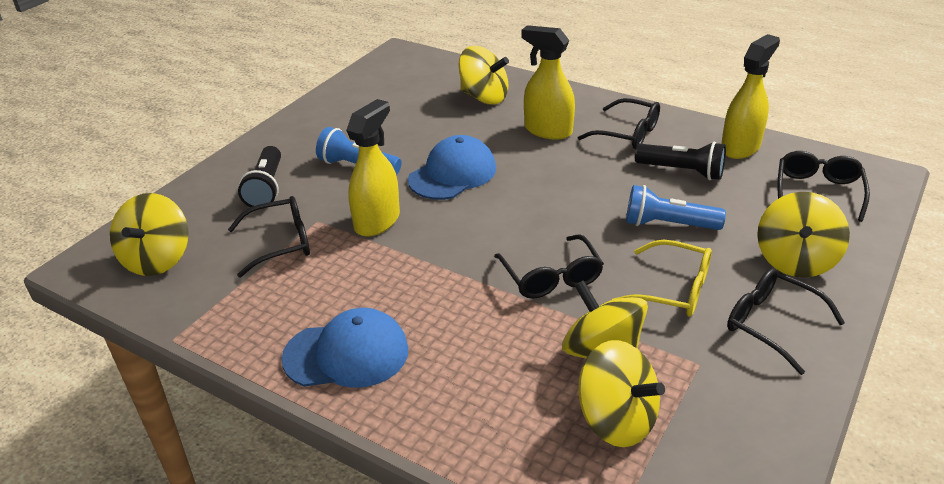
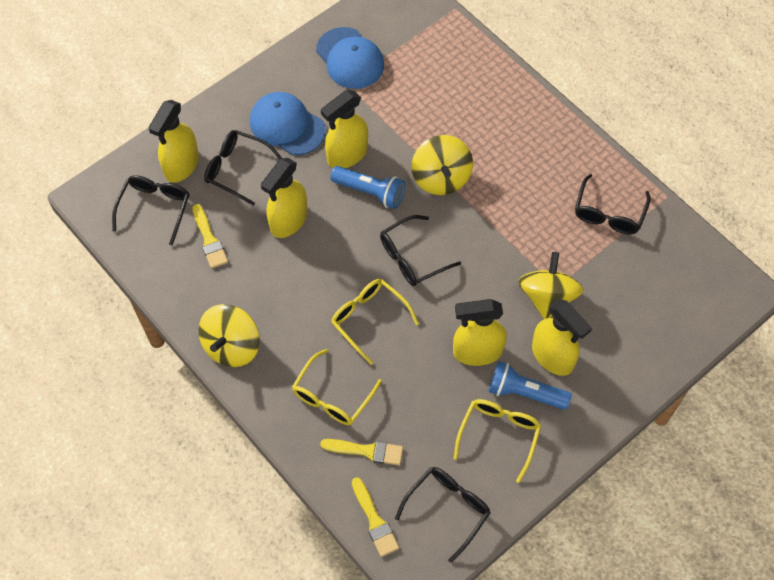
black flashlight: [238,146,281,209] [635,142,726,180] = 2 -> none = 0
yellow brush: none = 0 -> [192,204,228,269] [320,439,403,465] [352,477,399,557] = 3
yellow glasses: [612,240,712,317] = 1 -> [292,349,382,425] [331,279,419,365] [454,399,541,483] = 3
yellow spinning top: [110,193,189,276] [458,46,509,105] [562,280,648,358] [578,340,665,447] [757,192,850,278] = 5 -> [198,304,260,367] [412,135,473,195] [518,252,584,319] = 3
yellow spray bottle: [346,99,400,237] [521,25,575,140] [721,34,780,159] = 3 -> [148,100,199,183] [261,158,307,238] [321,90,368,168] [453,299,507,366] [532,298,592,376] = 5

